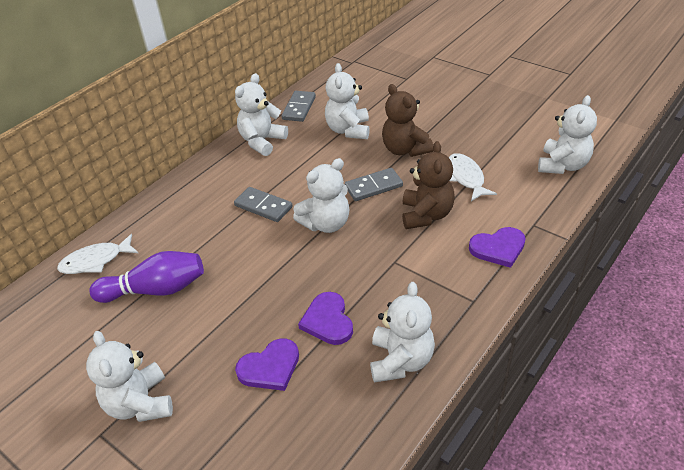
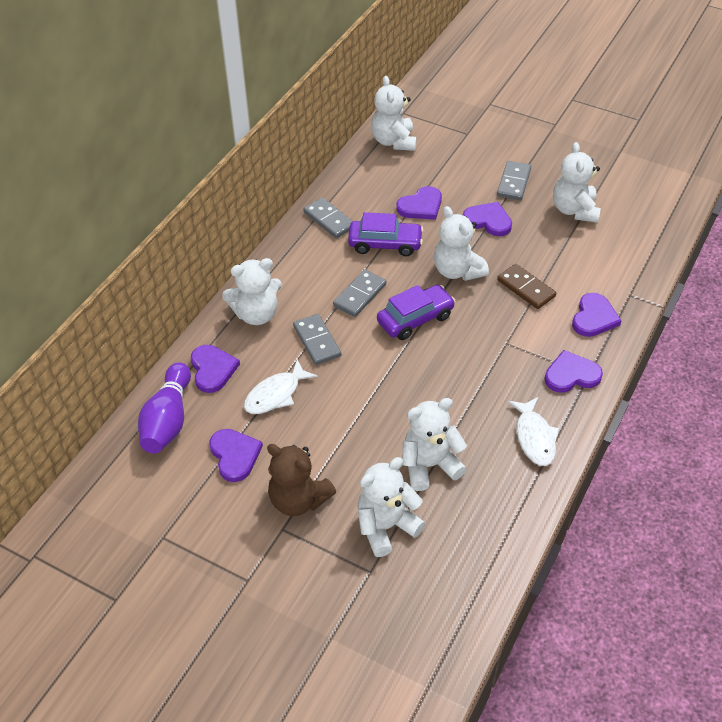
brown domino: none = 0 -> [497,264,556,309] = 1
brown teddy bear: [382,84,433,157] [402,141,455,229] = 2 -> [267,444,336,516] = 1
grey domino: [234,187,293,222] [282,91,316,122] [345,168,403,201] = 3 -> [293,314,341,365] [303,197,352,238] [333,270,387,317] [497,161,531,200] = 4
purple car: none = 0 -> [348,212,424,256] [377,285,455,340] = 2
purple heart: [235,338,299,391] [298,292,353,345] [469,227,526,268] = 3 -> [191,345,240,393] [209,429,263,482] [396,186,442,220] [463,202,512,236] [545,350,603,393] [572,293,621,337] = 6

